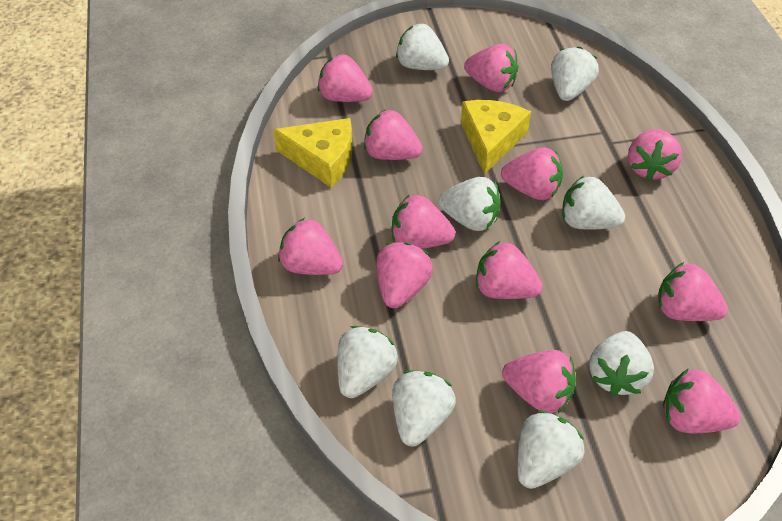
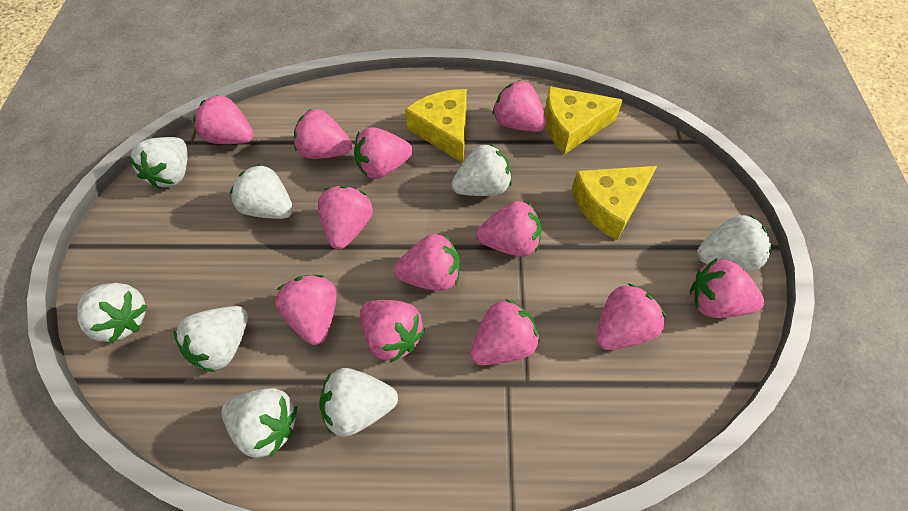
yellow cheese: [273,118,353,187] [461,100,531,174] = 2 -> [405,89,467,163] [545,86,623,154] [572,166,657,240] = 3

